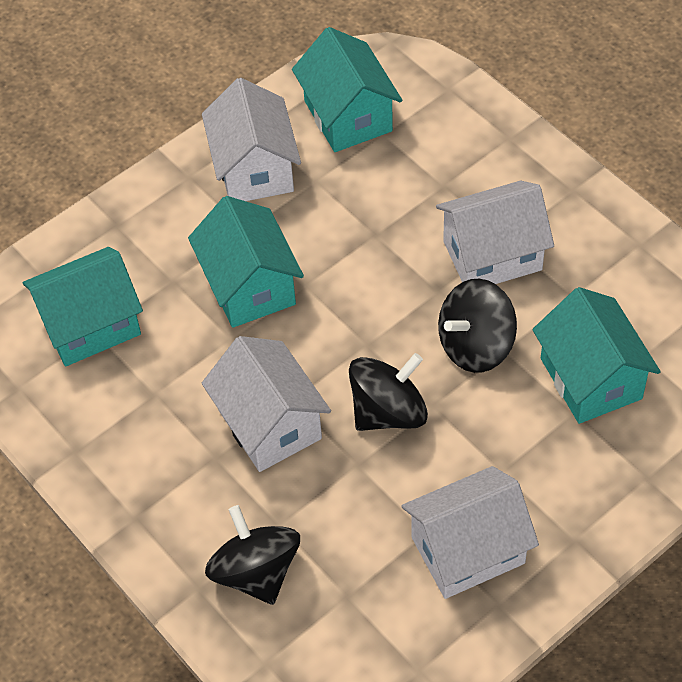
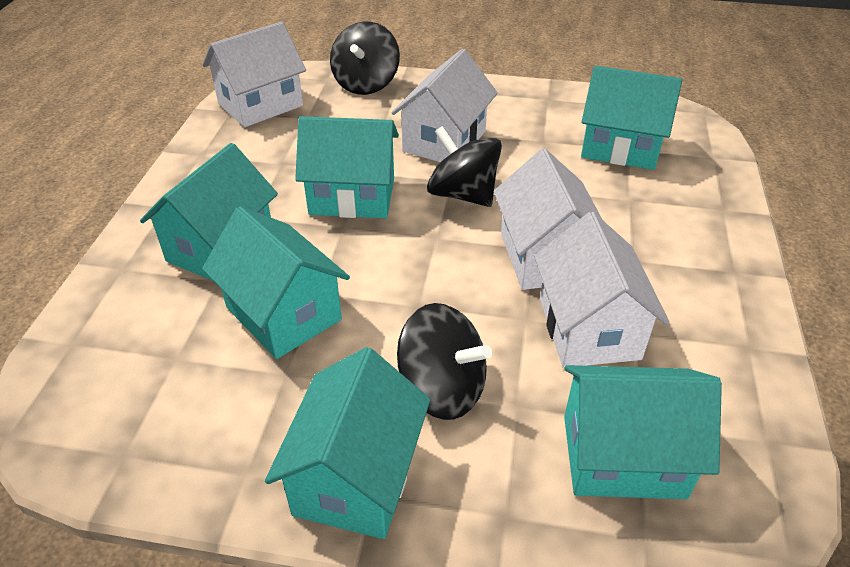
turquoise house: [23,247,143,366] [188,196,304,328] [292,27,402,152] [532,287,661,424] = 4 -> [140,143,278,281] [202,206,350,359] [265,347,430,539] [295,116,399,218] [564,365,722,499] [581,66,682,170] = 6

